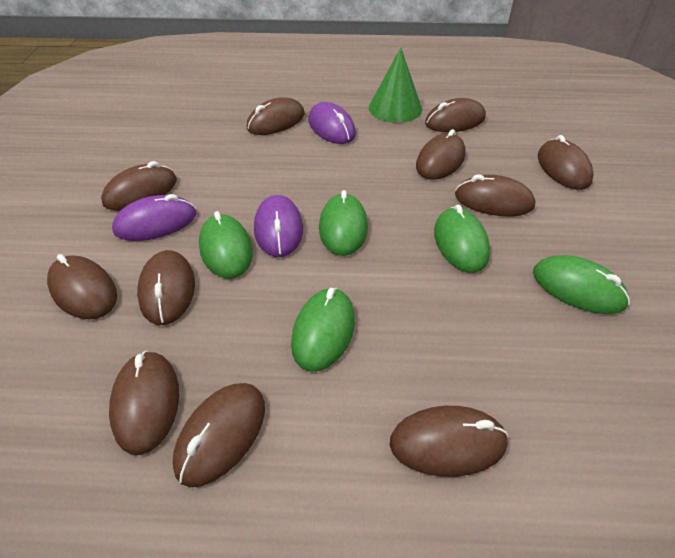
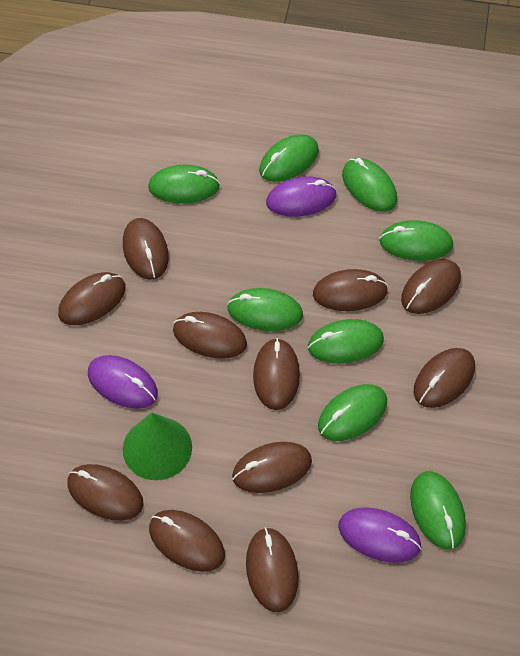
green mouse: [199,211,253,279] [291,288,355,372] [319,190,368,256] [434,205,490,273] [533,255,630,314] = 5 -> [148,165,220,203] [227,288,303,331] [259,134,319,182] [308,319,384,364] [318,384,387,441] [342,158,397,212] [379,220,453,261] [410,471,466,550] = 8

